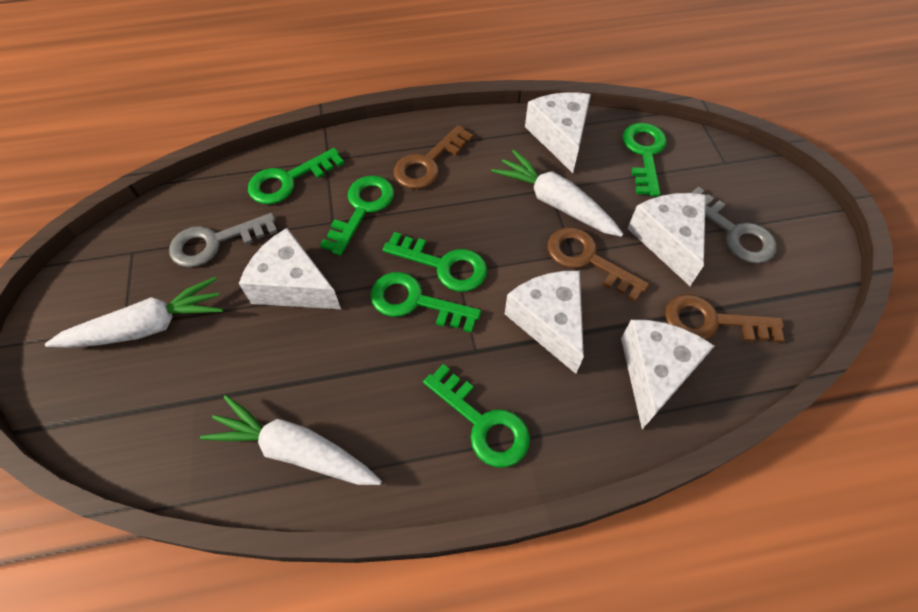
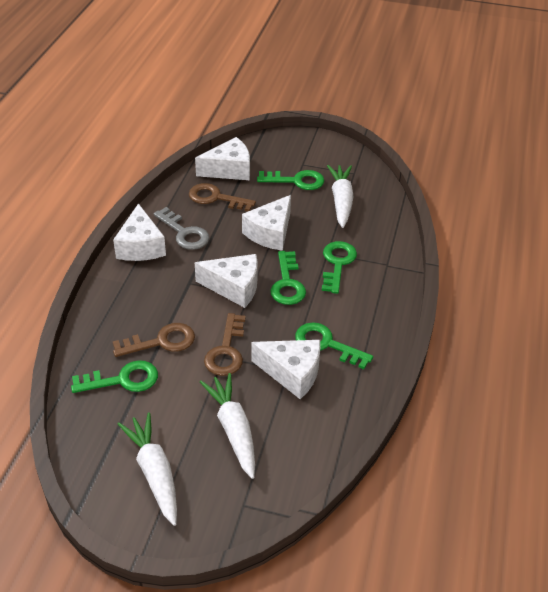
green key: [248,148,344,204] [320,175,394,256] [370,272,481,333] [383,232,487,292] [423,364,530,467] [622,123,667,196] = 6 -> [71,360,158,393] [257,170,324,190] [270,251,306,305] [295,322,373,369] [322,241,357,294] = 5
grey key: [169,213,277,267] [687,186,777,263] = 2 -> [154,207,209,250] = 1

